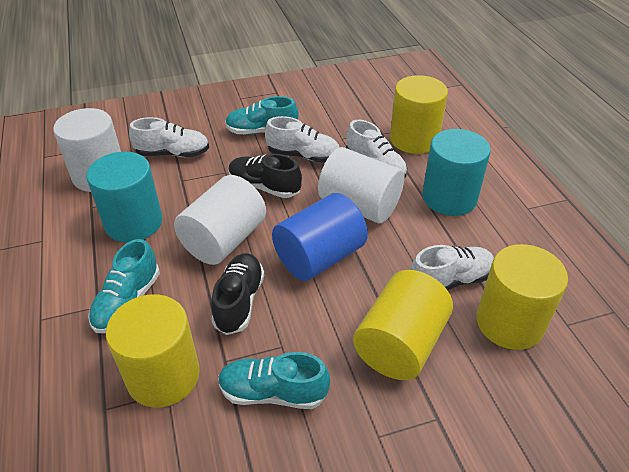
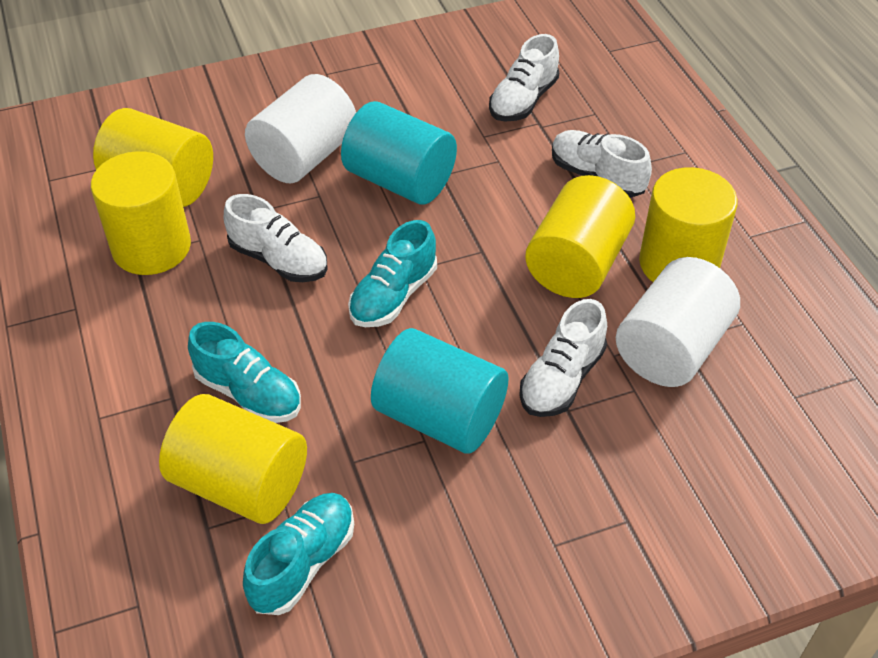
black shoe: [211,253,264,335] [228,154,302,198] = 2 -> none = 0
blue cylinder: [272,193,368,281] = 1 -> none = 0
white cylinder: [53,108,121,192] [174,175,266,265] [318,147,404,223] = 3 -> [245,74,356,183] [616,257,740,387] = 2
yellow cylinder: [106,294,200,408] [353,270,453,380] [390,75,448,154] [476,244,568,350] = 4 -> [91,151,191,275] [93,108,213,207] [159,394,307,524] [525,175,635,298] [639,167,738,282] = 5

